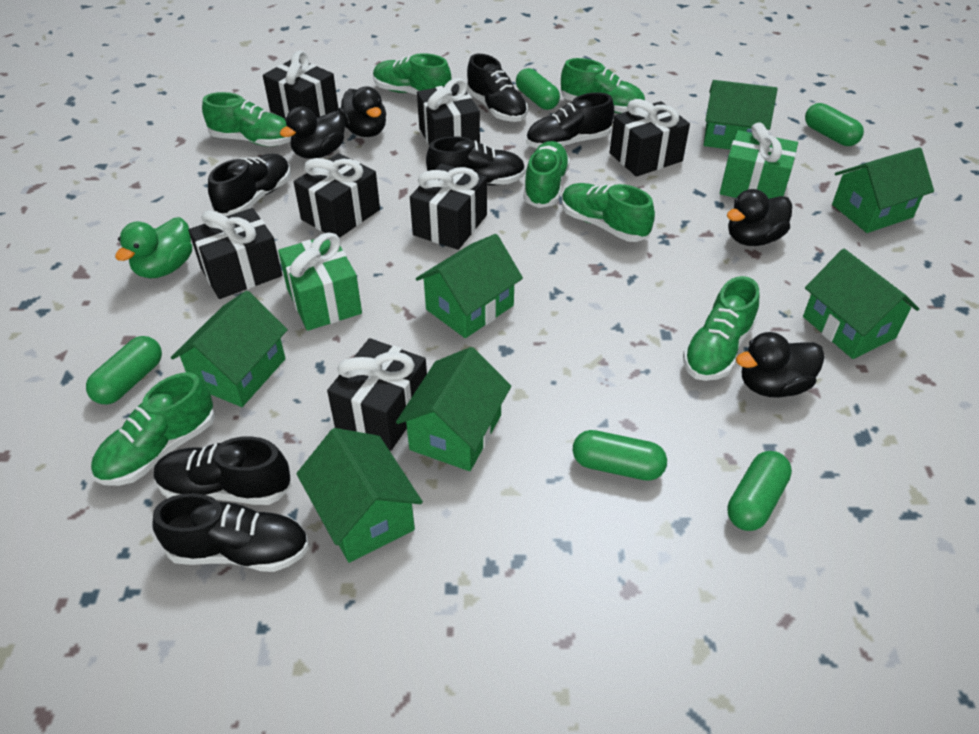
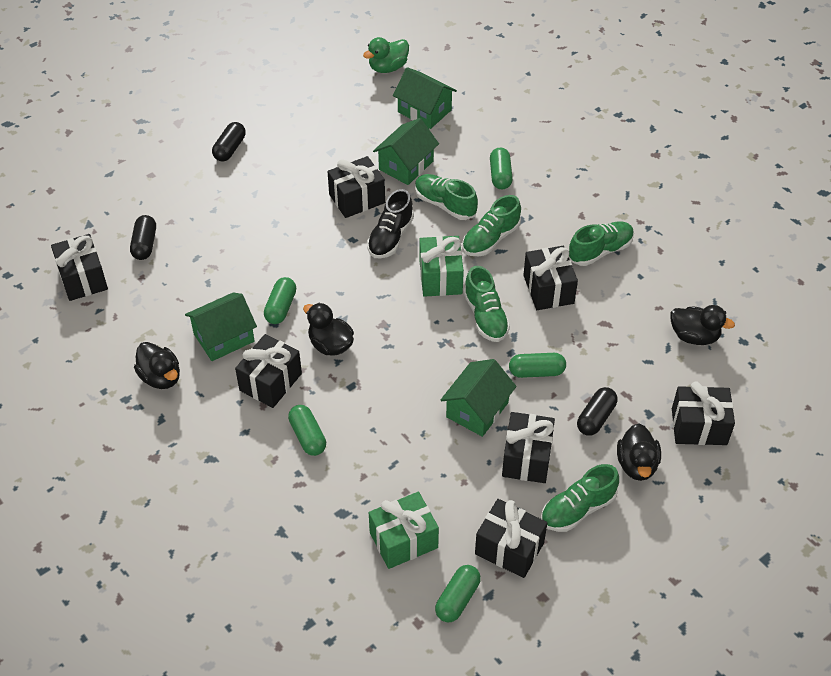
black capsule: none = 0 -> [130,215,156,260] [212,122,246,161] [577,387,617,436] = 3
black shoe: [152,493,309,572] [154,436,292,505] [208,154,291,216] [426,136,526,186] [467,54,528,122] [526,92,614,148] = 6 -> [367,189,414,259] = 1
green house: [171,291,288,407] [296,428,423,563] [396,347,511,471] [416,234,523,338] [704,80,778,150] [803,249,919,359] [832,147,934,233] = 7 -> [185,293,257,361] [373,118,439,185] [393,67,457,129] [441,359,516,437] = 4
green shoe: [91,372,215,486] [202,92,292,146] [373,53,451,95] [523,141,570,208] [561,58,645,113] [562,183,655,242] [683,276,759,381] = 7 -> [415,174,478,220] [462,195,521,256] [463,266,510,342] [541,464,619,532] [569,221,634,266] = 5

